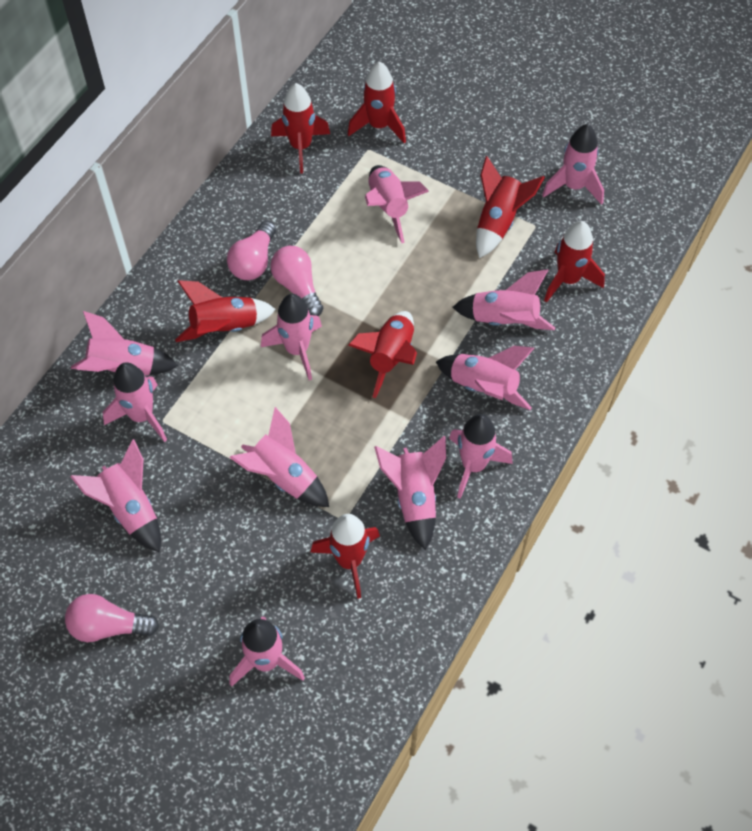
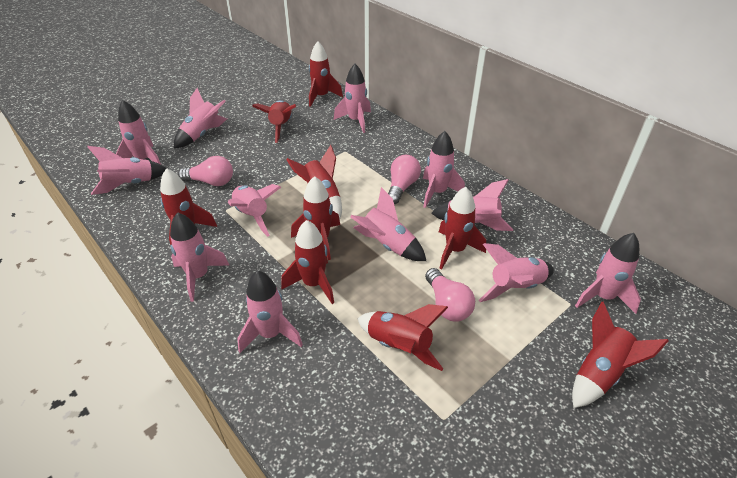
red rocket: [175,280,276,342] [271,83,330,174] [311,514,380,599] [348,61,406,143] [348,311,417,398] [476,156,545,258] [544,221,605,303] = 7 -> [160,168,217,245] [252,100,296,143] [281,220,334,304] [286,145,342,219] [291,176,340,260] [309,41,343,107] [357,304,448,371] [439,187,486,269] [572,302,669,408] = 9

